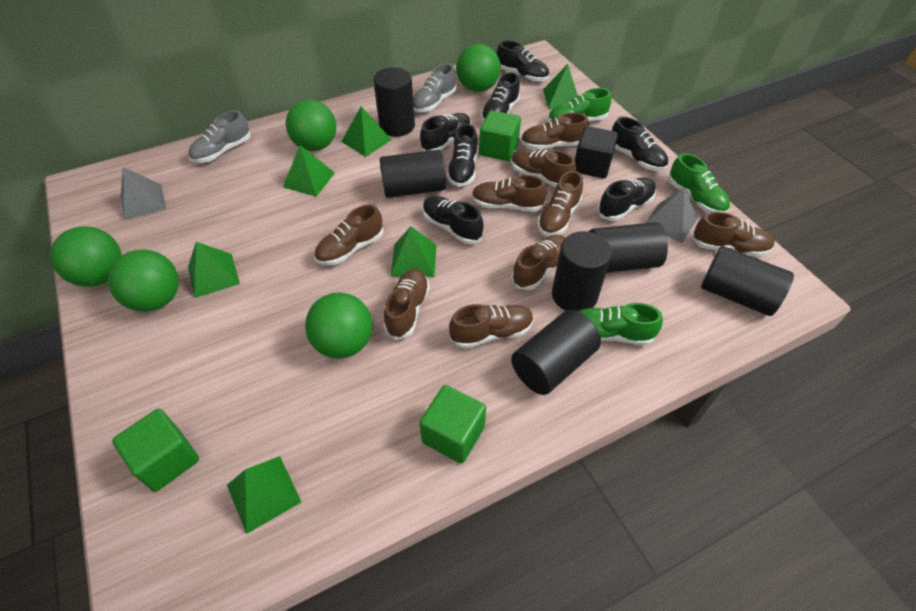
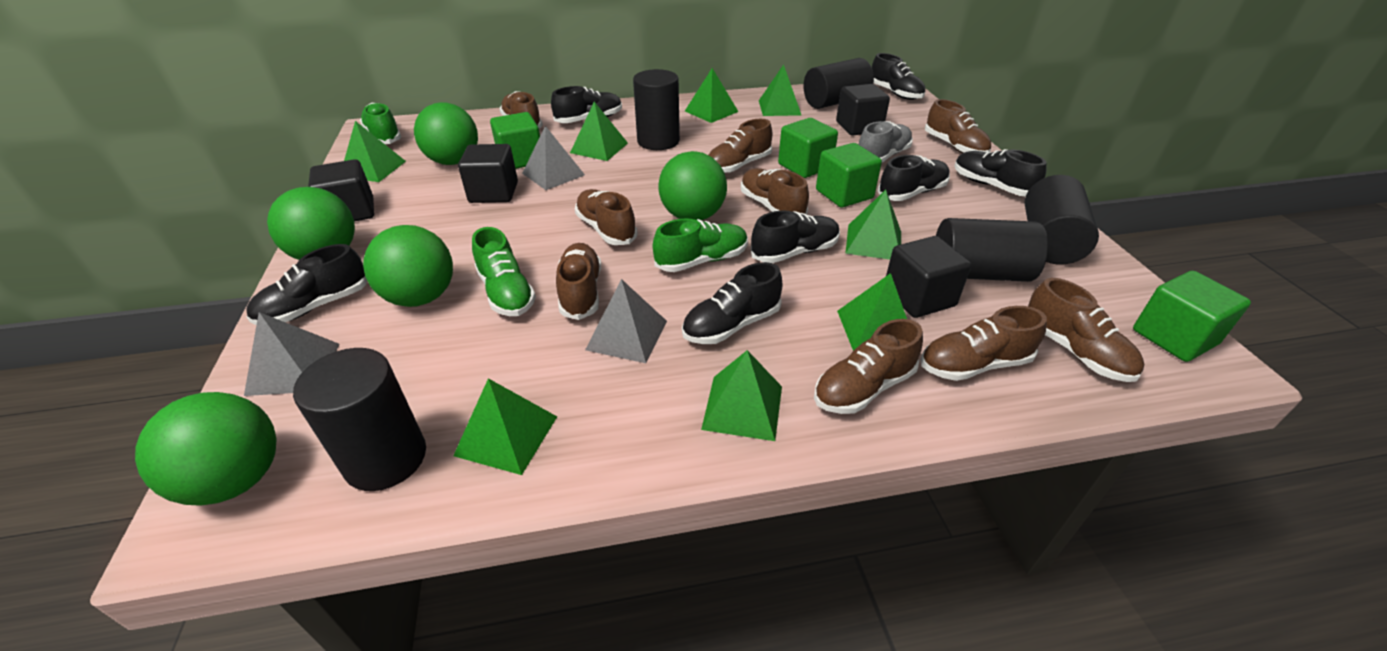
black cube: [575,126,618,178] = 1 -> [308,159,374,221] [458,144,518,203] [836,84,890,136] [886,236,971,318] = 4
black cylinder: [373,67,415,137] [380,149,446,198] [511,310,601,395] [552,231,612,311] [589,222,668,273] [701,246,794,316] = 6 -> [293,348,426,491] [633,69,680,150] [803,58,874,109] [936,218,1048,282] [1024,175,1099,265] = 5
green cube: [112,409,199,492] [419,385,486,464] [479,110,521,161] = 3 -> [490,112,540,169] [778,118,838,178] [816,143,882,208] [1133,271,1251,362] = 4
green pyramid: [188,242,240,298] [227,456,301,534] [283,145,335,197] [341,106,391,157] [391,226,436,277] [543,64,578,109] = 6 -> [344,121,406,182] [453,378,557,475] [570,102,628,161] [685,68,738,123] [701,350,782,441] [759,65,801,116] [837,273,907,351] [845,190,901,259] = 8
grey pyramid: [121,167,166,220] [645,188,697,243] = 2 -> [244,312,340,396] [522,126,585,190] [585,279,667,363] = 3
grey shoe: [188,110,251,163] [413,63,457,112] = 2 -> [859,121,913,162] = 1

